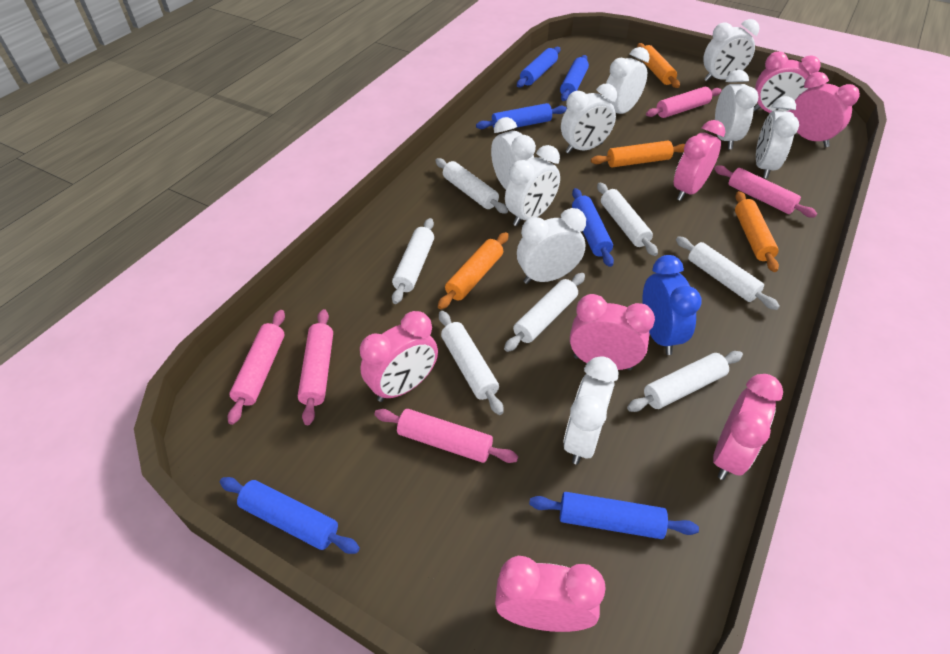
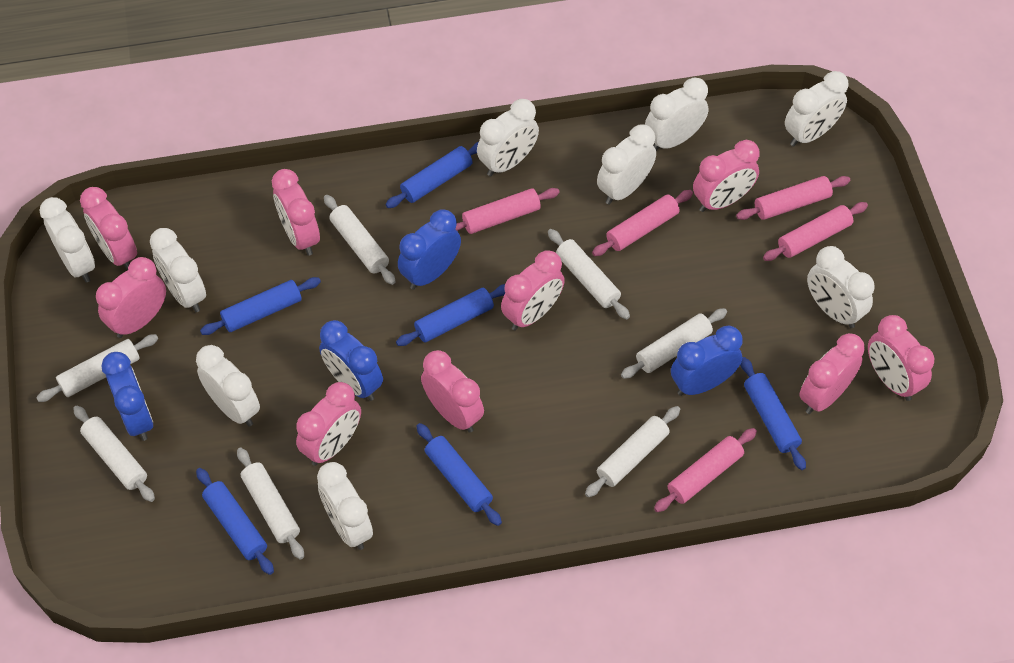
blue clock: [642,255,701,355] = 1 -> [101,352,153,441] [319,320,383,401] [398,209,461,290] [671,326,742,396] = 4
orange rolling pin: [438,232,509,310] [591,141,685,167] [637,43,680,88] [735,191,779,272] = 4 -> none = 0
pink clock: [360,311,438,402] [495,556,606,632] [570,294,655,370] [674,120,725,201] [713,374,783,480] [754,52,821,113] [791,72,860,147] = 7 -> [80,187,137,271] [96,257,166,338] [272,169,320,256] [296,382,361,466] [421,350,484,433] [501,250,565,330] [693,140,760,212] [799,333,865,414] [868,315,934,401] = 9

